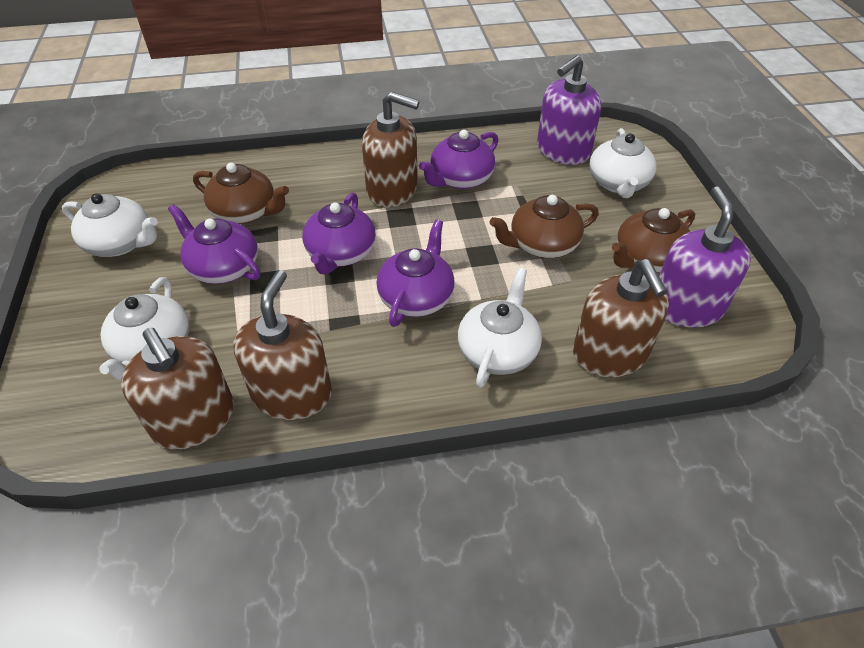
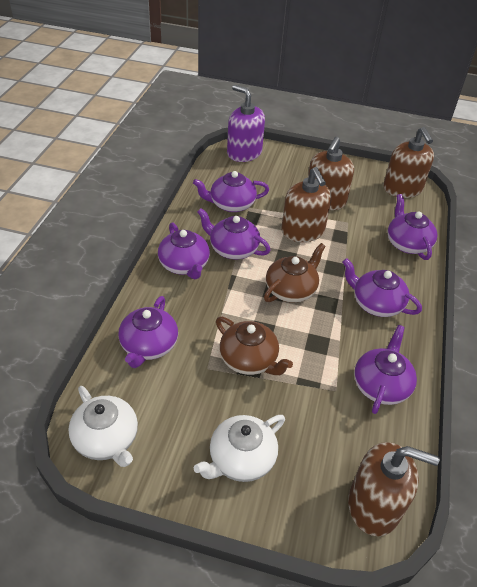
brown teapot: [193,163,289,224] [490,195,599,258] [612,208,695,273] = 3 -> [216,317,293,375] [264,243,326,303] = 2
purple soap dispenser: [537,55,601,165] [659,186,751,328] = 2 -> [227,85,265,162] = 1
purple teapot: [168,204,260,284] [302,192,376,275] [376,220,454,327] [419,130,498,189] = 4 -> [118,296,178,368] [158,223,210,279] [193,171,269,212] [197,208,270,259] [342,258,422,317] [354,325,417,414] [388,194,438,260] = 7
white teapot: [62,193,158,257] [99,277,189,381] [458,268,542,388] [589,128,657,198] = 4 -> [68,386,138,467] [194,415,285,482] = 2

